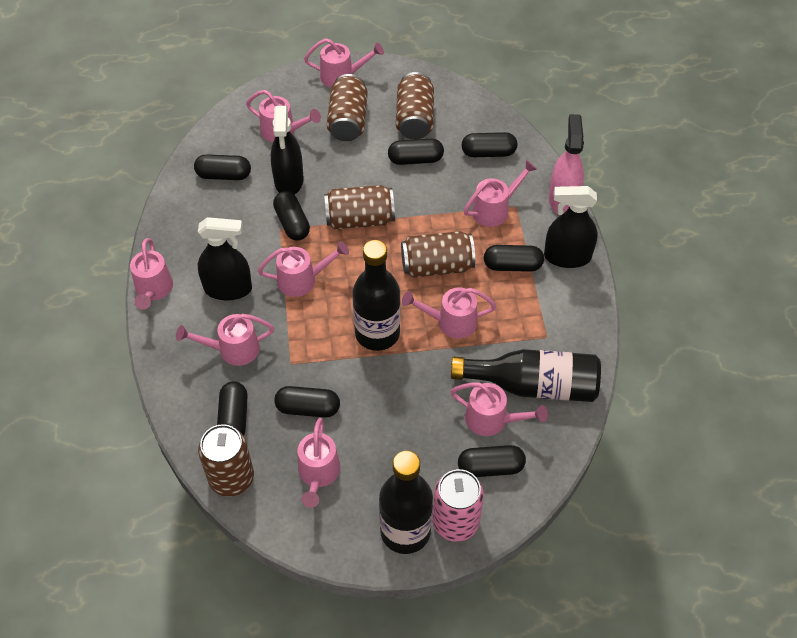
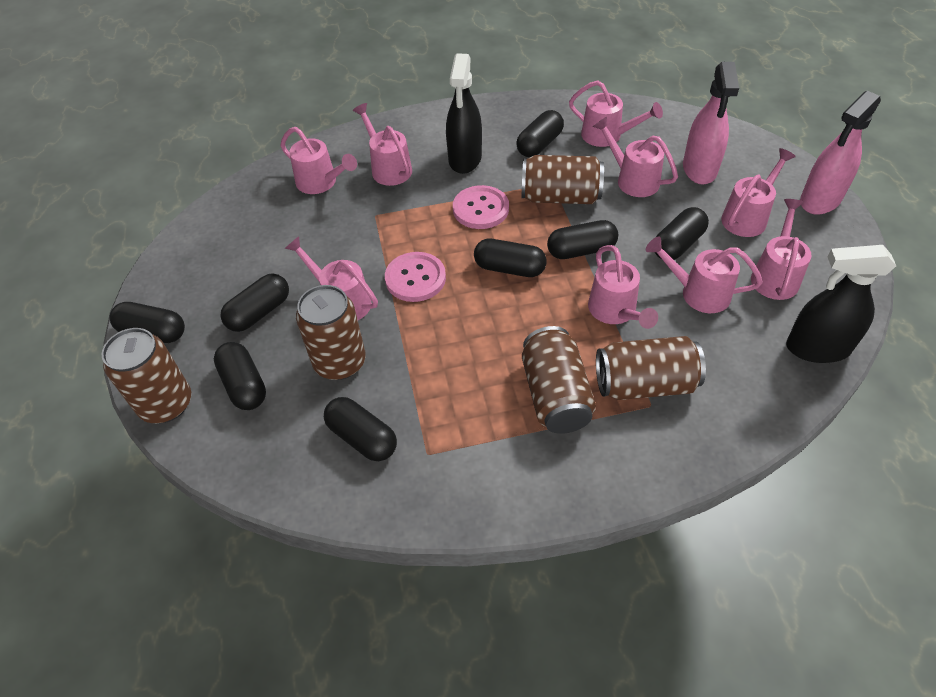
black bottle: [352,240,401,351] [379,451,433,554] [451,349,601,402] = 3 -> none = 0
black spray bottle: [198,217,252,301] [271,106,304,195] [544,186,598,268] = 3 -> [446,53,482,174] [786,245,896,363] = 2
pink button: none = 0 -> [385,252,446,302] [453,185,509,229] = 2
pink can: [432,469,484,542] = 1 -> none = 0
pink spray bottle: [549,114,584,216] = 1 -> [683,62,739,185] [800,91,881,214] = 2

